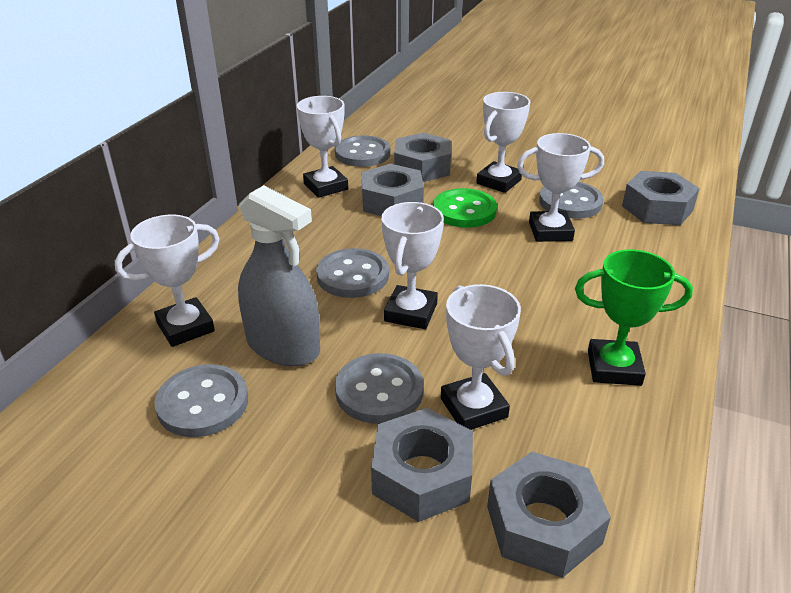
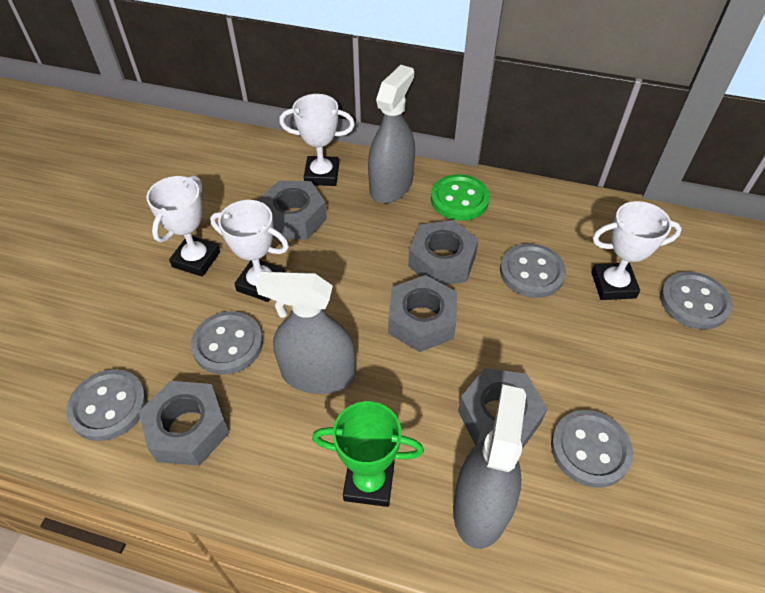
grey spray bottle: [238,185,320,366] = 1 -> [256,272,355,394] [368,65,415,203] [453,385,526,549] = 3
white trophy: [115,215,220,347] [297,96,348,198] [381,202,444,329] [441,284,521,430] [476,92,530,193] [517,133,604,242] = 6 -> [147,175,220,277] [210,200,289,302] [279,94,355,186] [591,201,682,300] = 4

